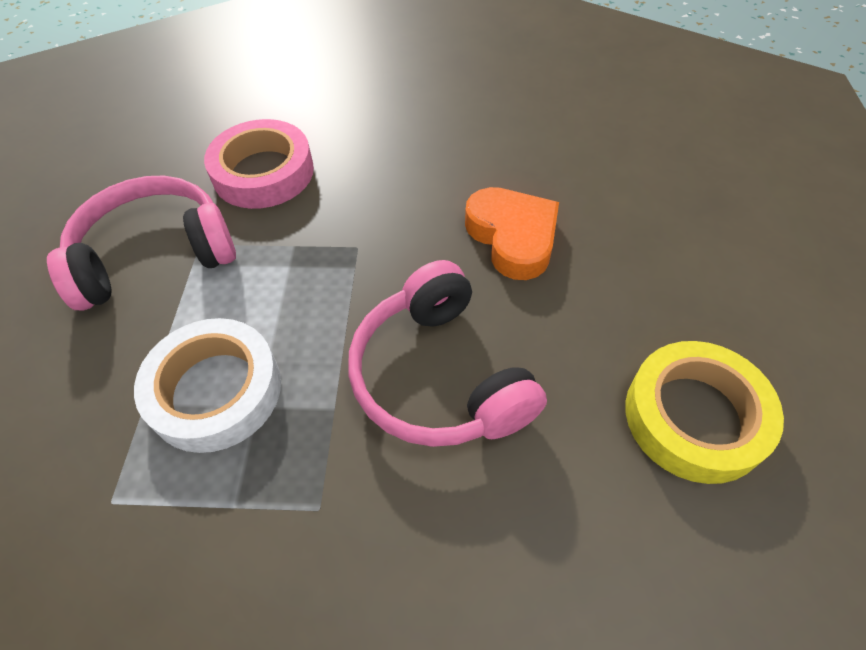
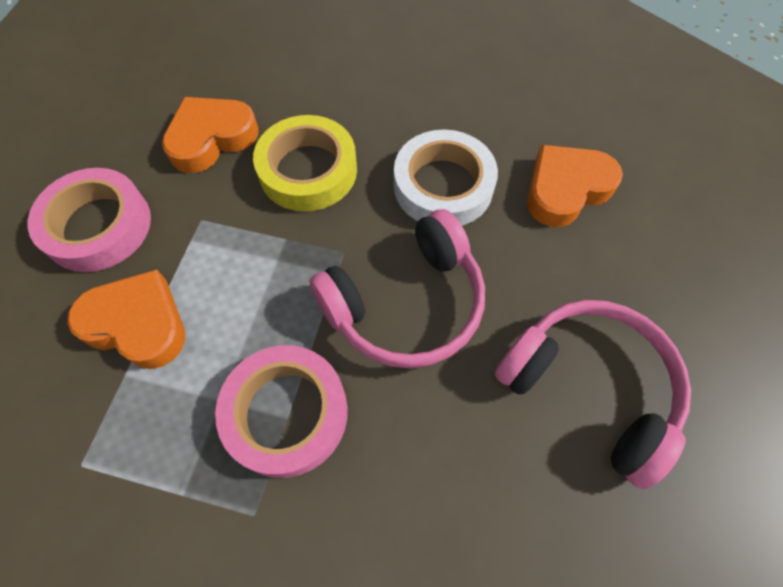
orange heart: [465,187,559,280] = 1 -> [67,270,185,369] [162,97,259,173] [527,145,623,227] = 3
pink tape: [204,119,314,209] = 1 -> [28,168,151,272] [215,345,348,478] = 2

